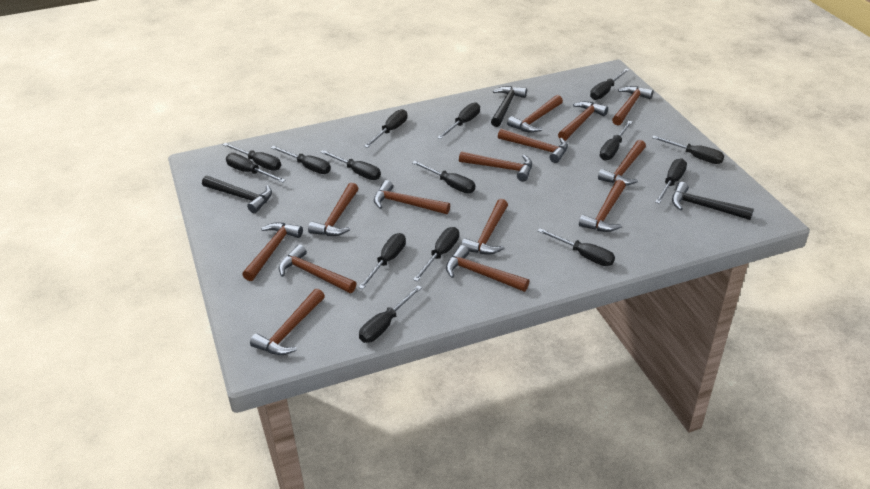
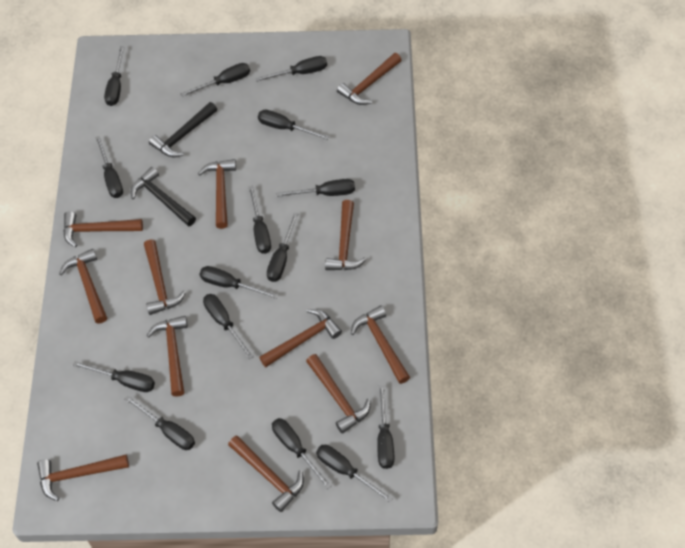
black hammer: [202,176,272,213] [491,86,527,127] [672,182,754,220] = 3 -> [131,167,196,227] [149,102,217,157] = 2
brown hammer: [242,222,303,281] [250,289,325,355] [279,244,357,293] [308,183,359,236] [374,180,450,214] [446,245,529,292] [459,151,532,182] [461,199,508,255] [498,129,568,163] [507,95,563,133] [558,101,608,141] [579,180,626,232] [598,140,646,186] [612,86,654,125] = 14 -> [37,455,129,501] [59,249,107,324] [63,211,143,247] [144,239,186,315] [147,316,188,397] [198,159,236,229] [228,435,304,512] [259,309,342,367] [306,354,371,434] [325,200,366,270] [337,53,401,105] [351,305,410,384] = 12

